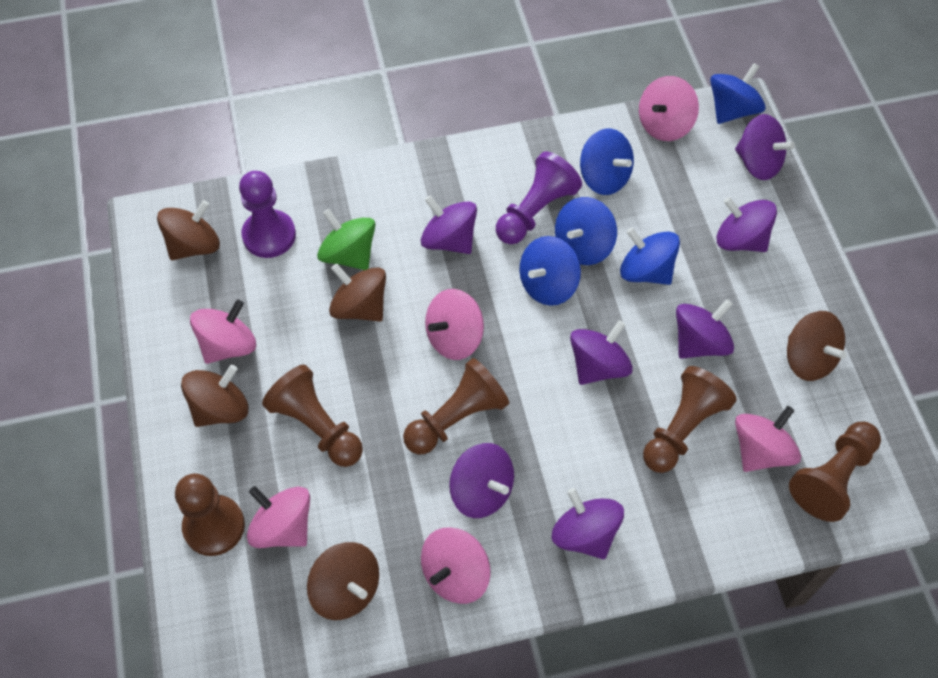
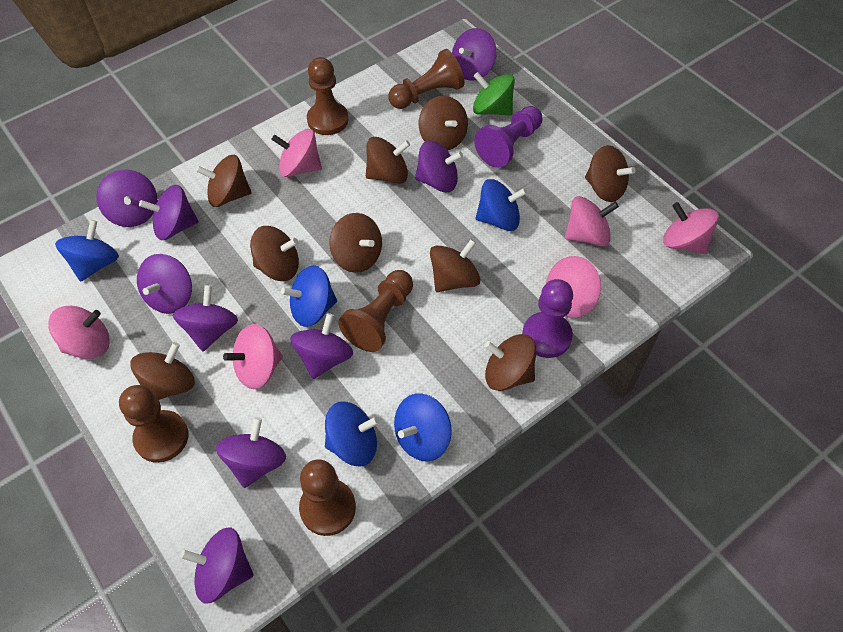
brown spinning top: [157,200,220,260] [181,365,248,427] [307,542,379,620] [329,264,386,322] [787,311,847,381] = 5 -> [130,342,195,400] [196,155,252,207] [250,226,299,281] [329,213,382,273] [366,137,410,184] [419,96,468,151] [430,239,480,292] [484,334,536,391] [585,145,636,202] = 9
purple spinning top: [421,195,477,254] [449,443,514,518] [551,488,624,559] [570,320,633,385] [676,299,734,359] [717,197,777,252] [735,114,795,180] = 7 -> [96,170,157,227] [137,254,192,314] [139,185,199,240] [173,285,238,351] [180,527,254,604] [216,417,286,488] [290,313,353,379] [415,140,463,192] [452,28,497,81] = 9

